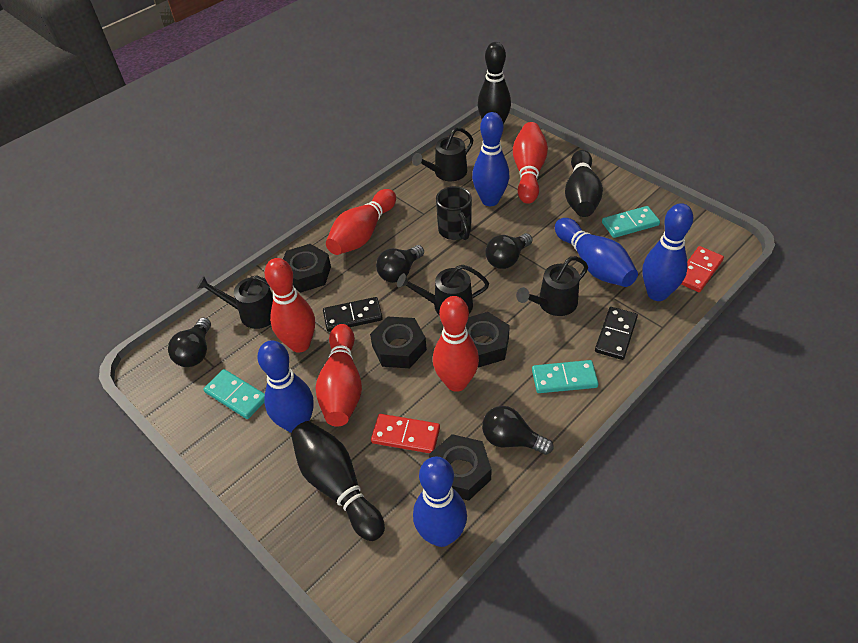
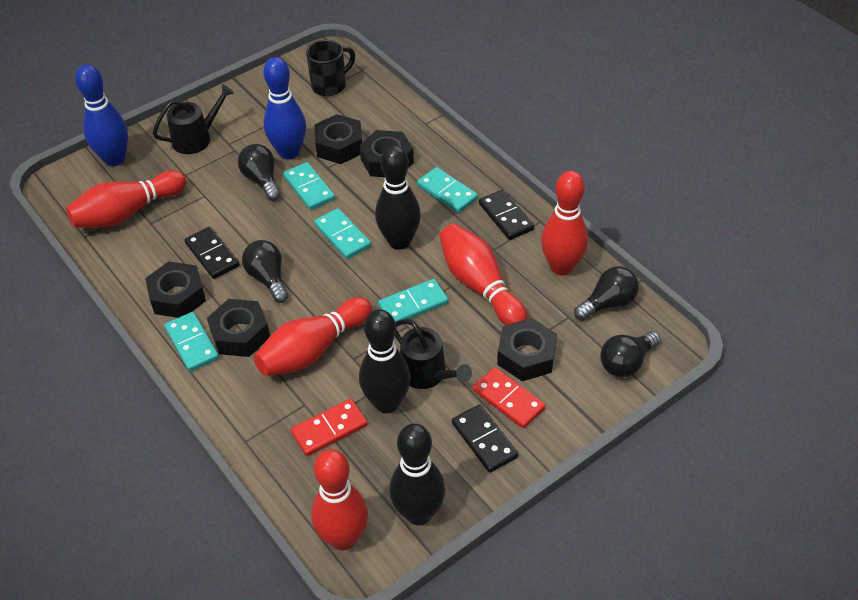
black domino: [323,297,383,332] [595,307,638,360] = 2 -> [184,227,240,279] [452,404,518,473] [479,189,534,240] = 3
black nut: [283,244,331,293] [370,317,427,368] [429,434,492,501] [466,312,510,367] = 4 -> [145,261,206,318] [207,299,270,357] [314,114,362,164] [359,130,414,177] [497,318,557,381] = 5
black watering can: [197,275,273,329] [397,265,489,316] [412,127,473,181] [516,256,588,316] = 4 -> [153,84,234,154] [395,319,472,389] = 2
blue bowling pin: [257,340,314,433] [413,456,467,547] [472,112,509,206] [555,218,638,287] [642,203,693,301] = 5 -> [75,64,128,167] [263,57,306,160] = 2
turquoise domino: [203,369,265,419] [532,360,599,393] [602,206,660,238] = 3 -> [164,312,219,372] [283,162,335,210] [314,208,371,259] [378,279,448,322] [417,167,478,213] = 5

